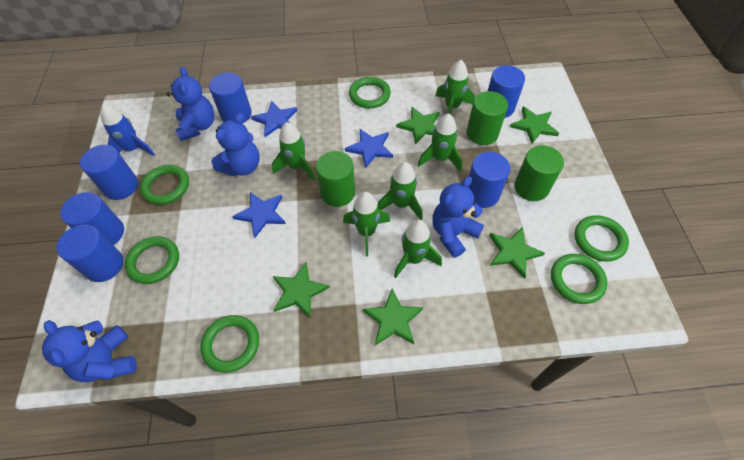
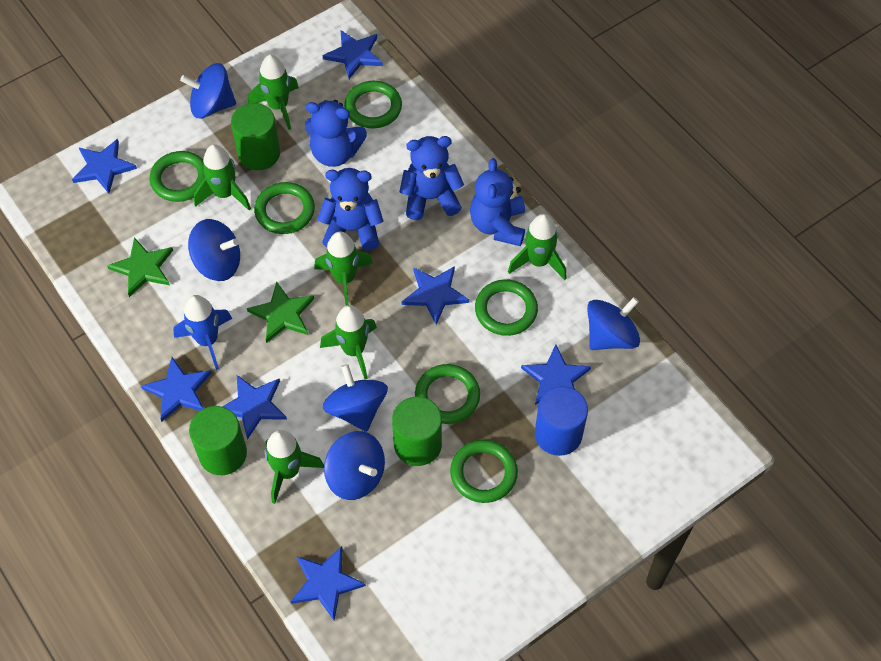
blue cylinder: [57,225,123,282] [60,192,124,245] [80,145,138,200] [209,72,252,122] [469,152,510,208] [488,65,525,118] = 6 -> [535,386,588,456] = 1
blue spinning top: none = 0 -> [180,63,236,119] [188,219,240,281] [323,364,388,432] [324,431,385,500] [587,297,640,350] = 5
blue star: [232,192,286,238] [251,101,298,137] [345,129,393,168] = 3 -> [72,139,137,194] [141,357,211,422] [222,375,287,440] [291,546,366,620] [323,30,383,79] [402,266,469,325] [521,344,591,405] = 7
green star: [273,263,330,318] [363,289,423,345] [396,107,440,144] [489,227,545,279] [510,106,559,144] = 5 -> [107,237,173,297] [247,281,314,343] = 2

